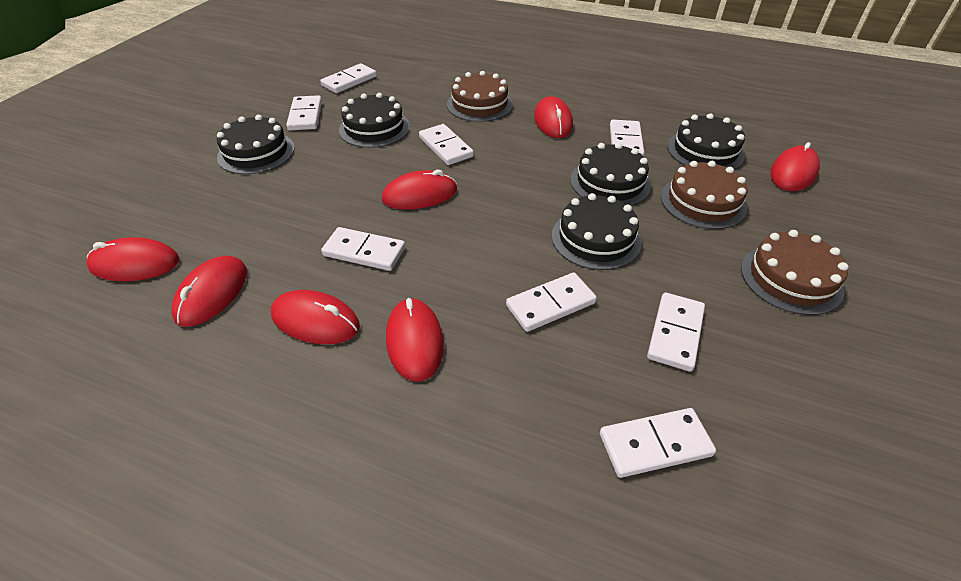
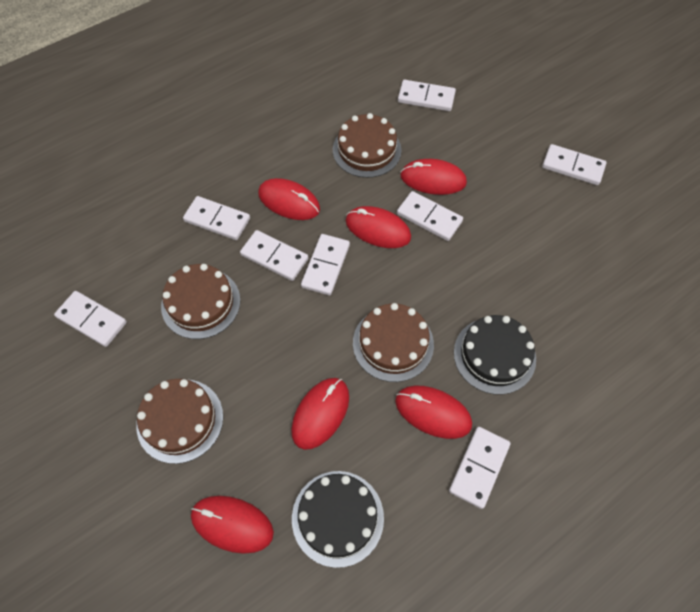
black cake: [217,115,295,174] [339,93,410,148] [551,193,642,270] [570,143,651,206] [667,113,745,170] = 5 -> [292,471,384,568] [454,315,536,395] = 2
brown cake: [447,71,513,122] [661,161,747,229] [741,230,848,315] = 3 -> [136,379,223,464] [161,264,240,339] [333,113,402,178] [353,303,434,382] = 4
red mouse: [86,237,179,281] [171,256,247,327] [271,290,360,344] [382,170,457,210] [386,298,444,381] [534,96,573,138] [771,142,820,191] = 7 -> [191,496,274,554] [258,178,320,220] [291,378,349,450] [346,206,411,248] [395,386,472,439] [400,159,467,195] = 6

